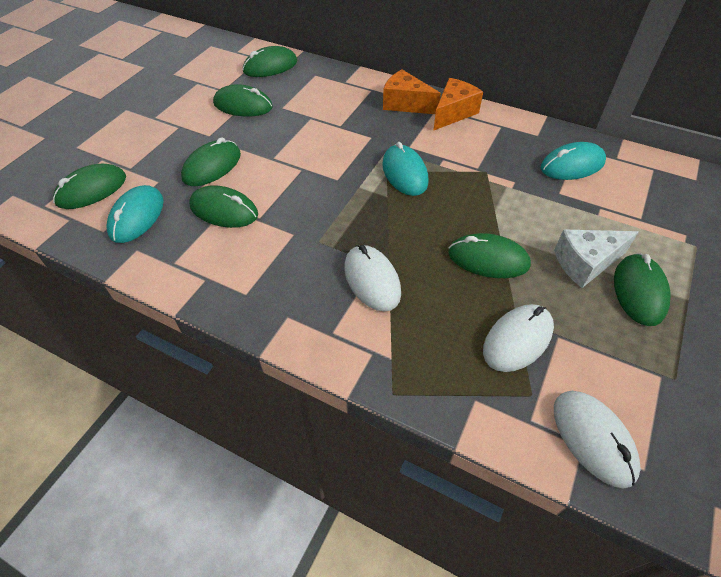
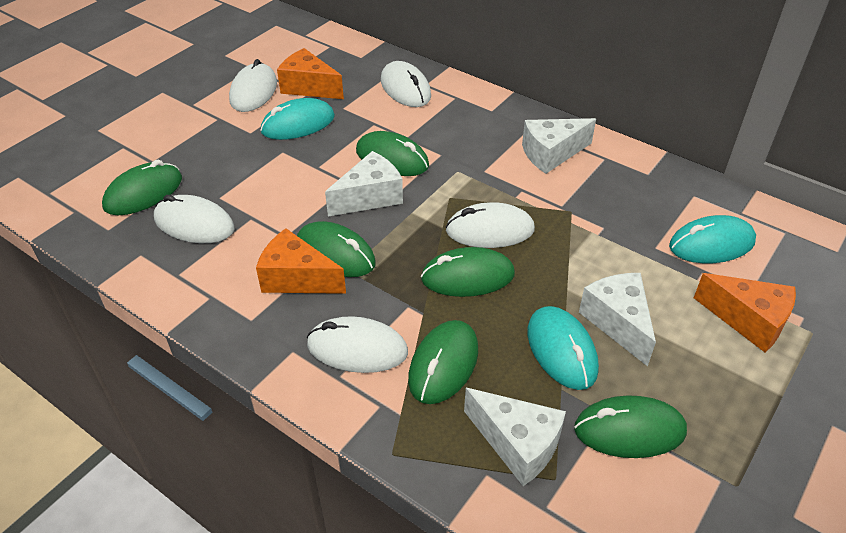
green mouse: [53,164,126,209] [181,137,241,186] [189,185,258,228] [213,84,273,116] [242,46,298,77] [448,233,531,278] [614,253,671,326] = 7 -> [102,160,182,215] [297,221,376,277] [356,131,429,176] [408,320,478,404] [421,247,515,297] [574,395,687,458] = 6
orange cheese: [383,70,441,114] [433,78,483,131] = 2 -> [256,228,346,294] [277,48,344,99] [694,273,796,352] = 3
white cheese: [554,229,639,288] = 1 -> [325,151,403,217] [464,388,566,486] [522,118,596,174] [579,273,656,366] = 4
white mouse: [344,245,401,312] [483,304,554,372] [554,391,641,489] = 3 -> [154,195,234,243] [229,59,277,112] [307,316,408,373] [381,61,431,107] [445,202,535,248] = 5

